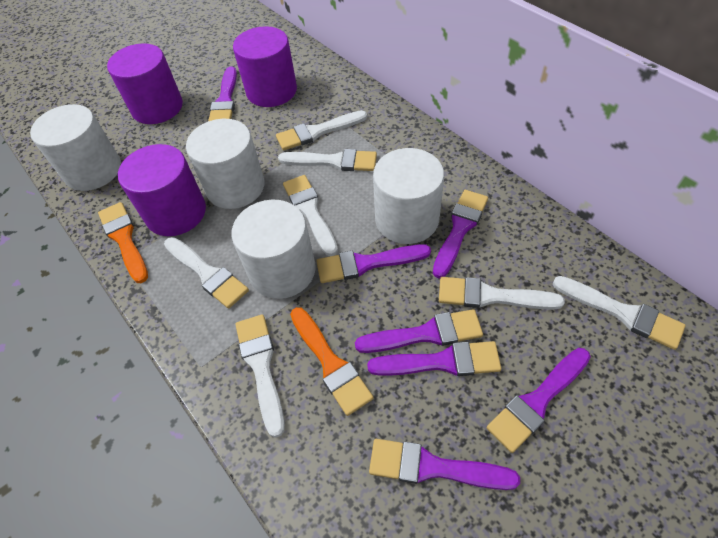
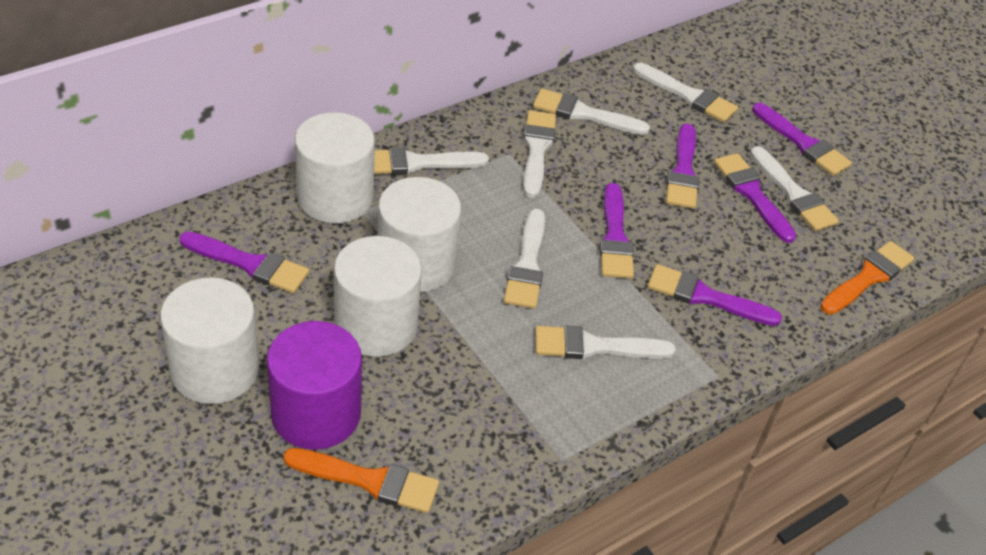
purple brush: [208,66,237,121] [316,244,431,283] [355,309,483,353] [367,341,502,376] [369,439,520,490] [433,190,488,279] [486,348,591,453] = 7 -> [179,232,309,293] [599,183,634,279] [648,264,782,326] [666,124,699,209] [714,153,796,243] [752,103,852,176] = 6
purple cylinder: [107,44,183,124] [118,144,206,236] [233,26,297,107] = 3 -> [267,321,362,450] = 1

